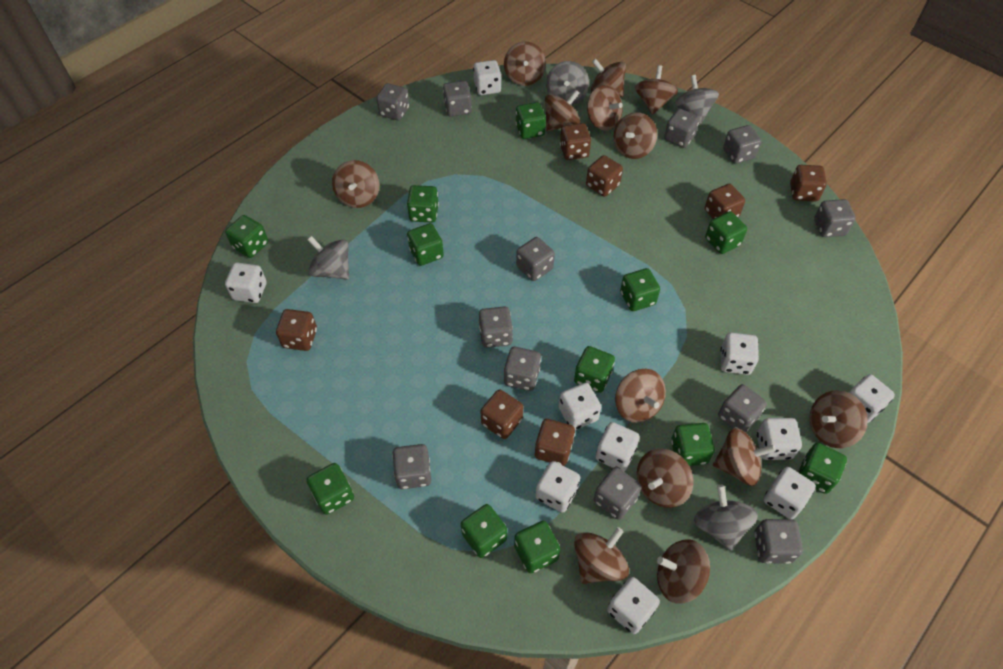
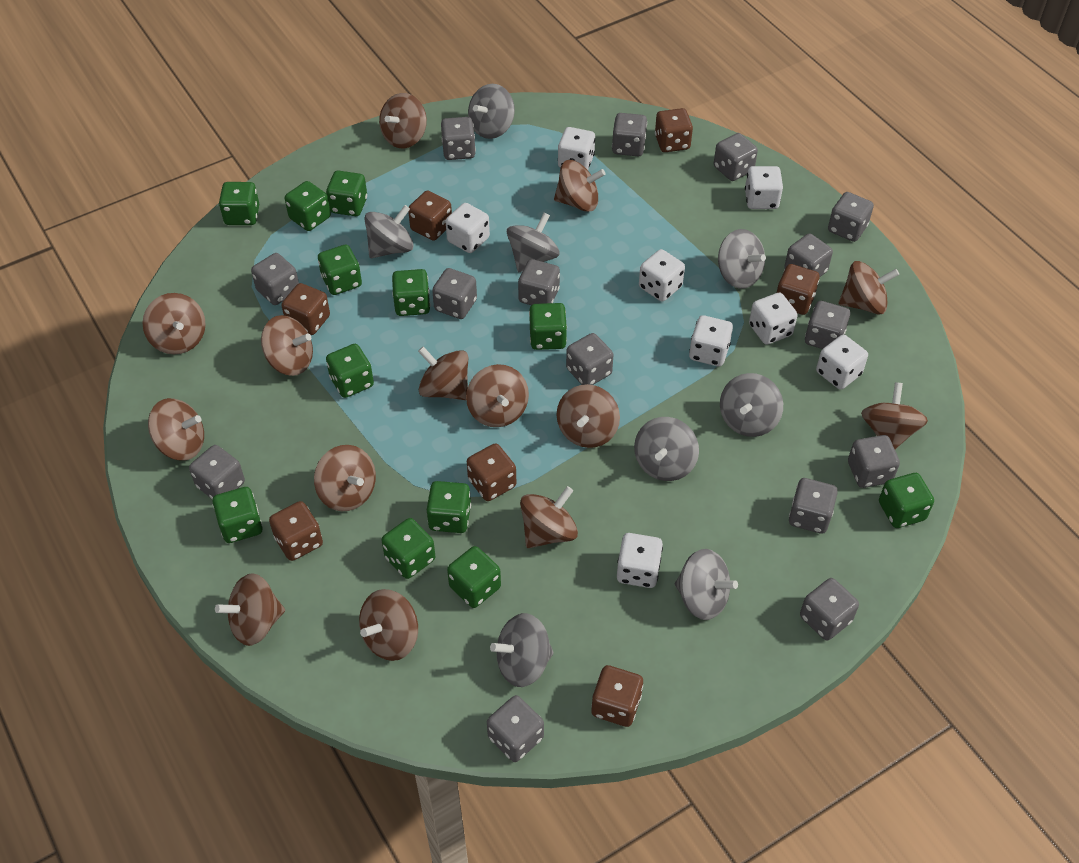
brown spinning top: [332,160,379,208] [504,41,546,86] [545,90,580,131] [574,527,629,584] [587,85,623,131] [591,58,626,97] [614,112,657,159] [615,369,666,423] [635,65,678,115] [637,448,693,508] [657,539,710,604] [713,428,776,486] [809,390,868,448] = 13 -> [143,293,206,354] [148,398,204,460] [215,573,285,646] [261,315,313,376] [314,445,376,511] [359,589,418,661] [379,93,427,149] [418,346,468,400] [466,364,529,427] [520,486,578,548] [554,160,606,212] [557,384,620,448] [839,261,899,314] [861,382,928,449] = 14
grey dice: [376,83,410,121] [392,444,431,489] [443,81,472,117] [479,306,513,348] [504,347,541,391] [516,237,555,281] [594,467,642,520] [664,109,700,148] [718,384,767,432] [723,125,761,164] [754,519,803,564] [814,199,856,237] = 12 -> [189,445,245,500] [251,253,299,305] [432,268,477,319] [441,117,476,160] [487,695,544,762] [518,259,560,305] [566,333,614,385] [612,113,647,156] [714,133,758,181] [784,233,833,277] [789,478,838,534] [800,578,859,641] [805,301,850,349] [828,192,874,242] [848,435,900,488] = 15
grey spinning top: [307,236,349,279] [546,61,589,105] [675,75,719,124] [694,485,758,551] = 4 -> [364,205,414,258] [468,84,515,139] [490,613,554,687] [507,212,560,273] [634,417,699,481] [675,549,738,620] [718,229,766,289] [720,373,783,437] = 8
white dice: [225,262,267,303] [473,60,501,95] [536,461,580,513] [559,383,601,430] [595,422,640,471] [607,577,660,634] [720,332,759,375] [757,418,802,460] [764,467,816,519] [849,374,895,423] = 10 -> [446,203,490,253] [558,127,595,170] [617,533,663,588] [639,249,685,302] [689,315,733,367] [745,166,783,209] [749,292,798,345] [816,335,868,390] = 8

